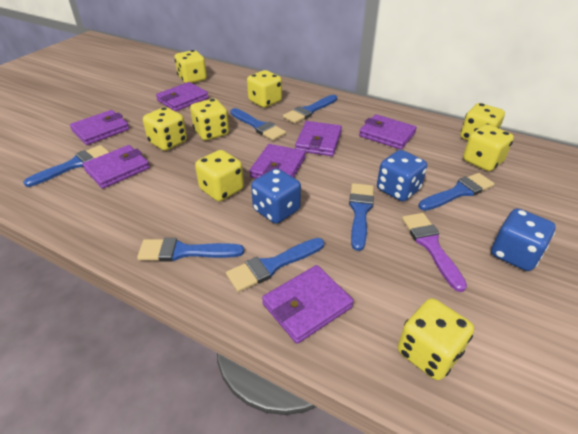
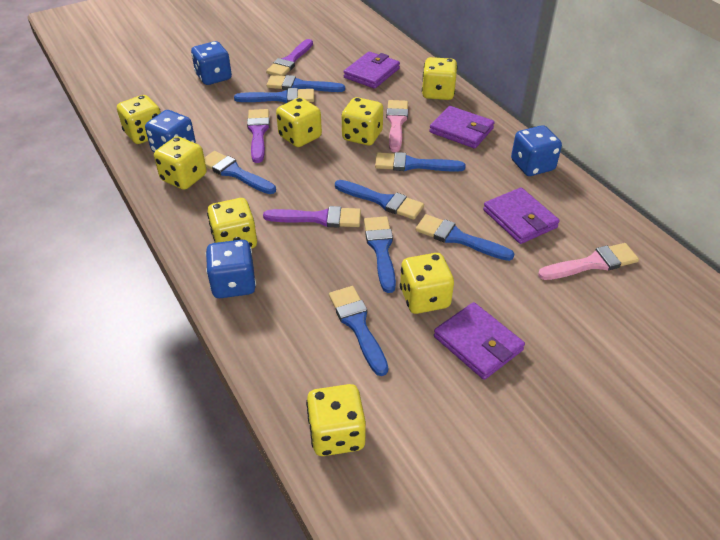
blue brush: [23,145,109,187] [137,238,244,262] [226,238,324,292] [230,108,286,140] [283,95,337,123] [349,183,374,251] [419,173,495,211] = 7 -> [204,151,276,194] [234,88,314,103] [266,75,345,92] [329,286,388,376] [335,180,424,220] [364,216,396,293] [375,152,466,172] [415,214,514,261] = 8
blue dice: [251,168,301,224] [377,150,427,202] [491,208,556,271] = 3 -> [145,110,196,152] [191,41,232,85] [206,240,256,298] [511,125,562,176] = 4
pink brush: none = 0 -> [386,100,408,152] [538,243,639,280] = 2
purple brush: [402,213,467,292] = 1 -> [247,109,270,163] [263,206,361,227] [266,39,313,76] = 3
purple wallet: [70,110,129,145] [82,145,150,189] [156,82,209,111] [249,144,306,179] [262,265,354,344] [295,121,342,156] [359,114,417,150] = 7 -> [343,51,400,89] [429,106,495,148] [434,302,525,380] [483,188,560,244] = 4

